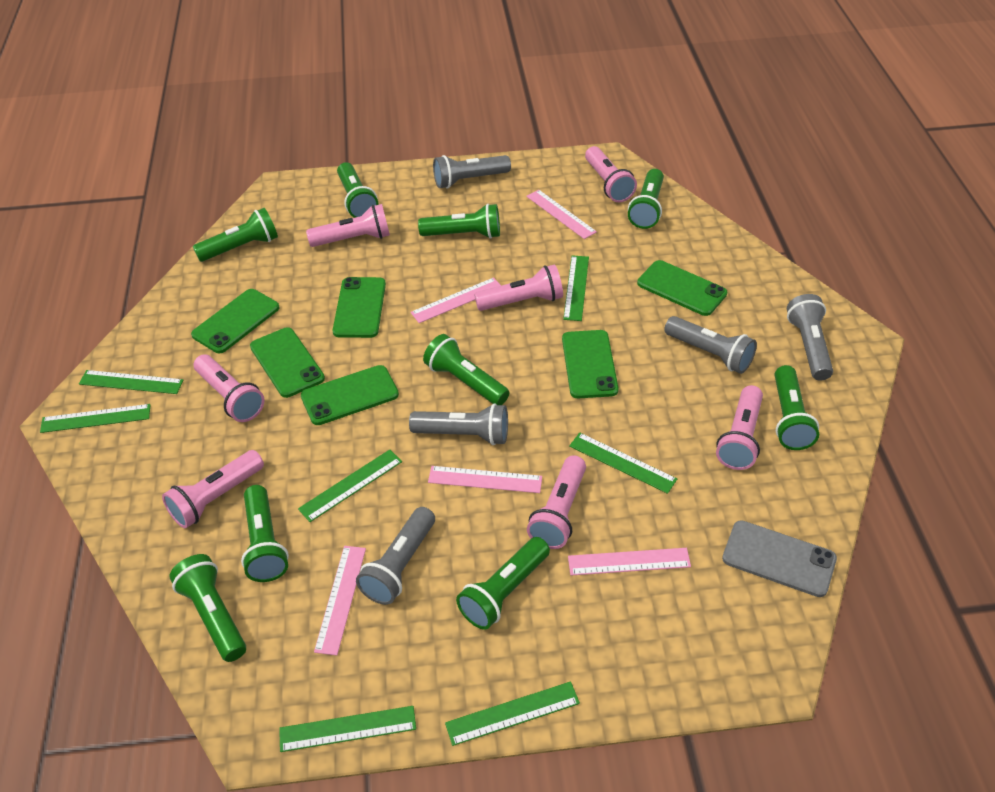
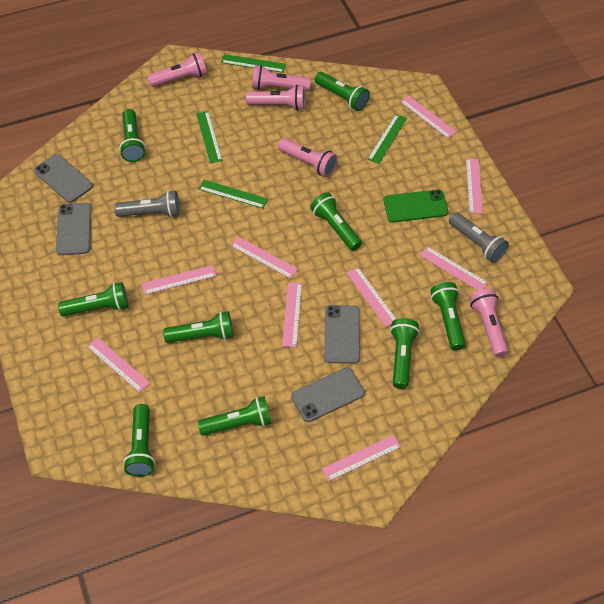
green phone: [191,289,280,353] [250,327,325,398] [301,365,399,425] [333,277,386,338] [562,330,618,398] [637,260,727,316] = 6 -> [384,189,448,222] = 1
green ruler: [40,404,150,433] [79,370,184,394] [279,706,416,752] [298,449,402,522] [445,681,580,746] [563,255,589,321] [569,433,677,494] = 7 -> [196,111,223,163] [199,180,268,209] [221,54,286,73] [367,114,407,164] = 4
grey flashlight: [356,507,435,605] [409,403,508,445] [433,155,511,188] [664,316,757,374] [787,294,833,381] = 5 -> [114,190,180,217] [449,212,509,263] = 2
grey phone: [722,520,837,597] = 1 -> [34,154,93,203] [56,203,92,255] [291,367,365,422] [324,305,360,364] = 4
pink flashlight: [162,450,264,528] [194,355,265,422] [306,204,390,247] [474,264,563,311] [527,456,586,549] [585,146,637,202] [716,385,763,470] = 7 -> [147,52,207,87] [246,85,306,110] [252,65,311,91] [278,138,338,177] [469,289,509,357] = 5
pink ruler: [314,546,366,655] [411,277,501,323] [428,466,542,493] [526,190,597,239] [568,548,691,575] = 5 -> [87,337,150,393] [141,265,216,295] [231,237,298,279] [282,282,302,347] [322,435,401,481] [346,267,396,327] [400,96,456,138] [420,246,488,291] [466,159,483,214] = 9

